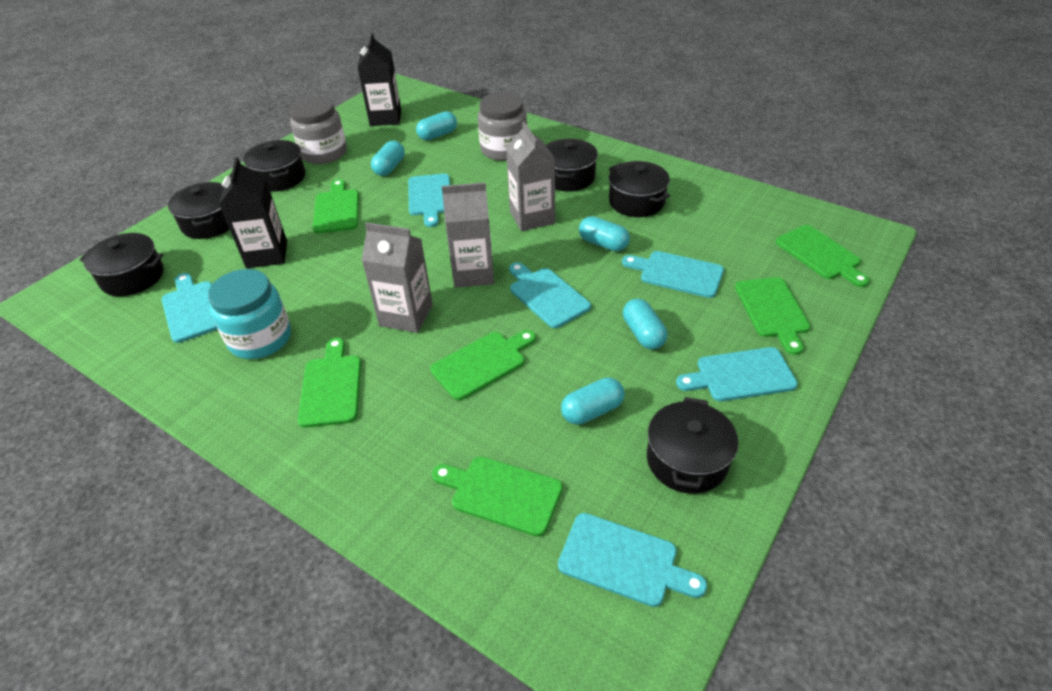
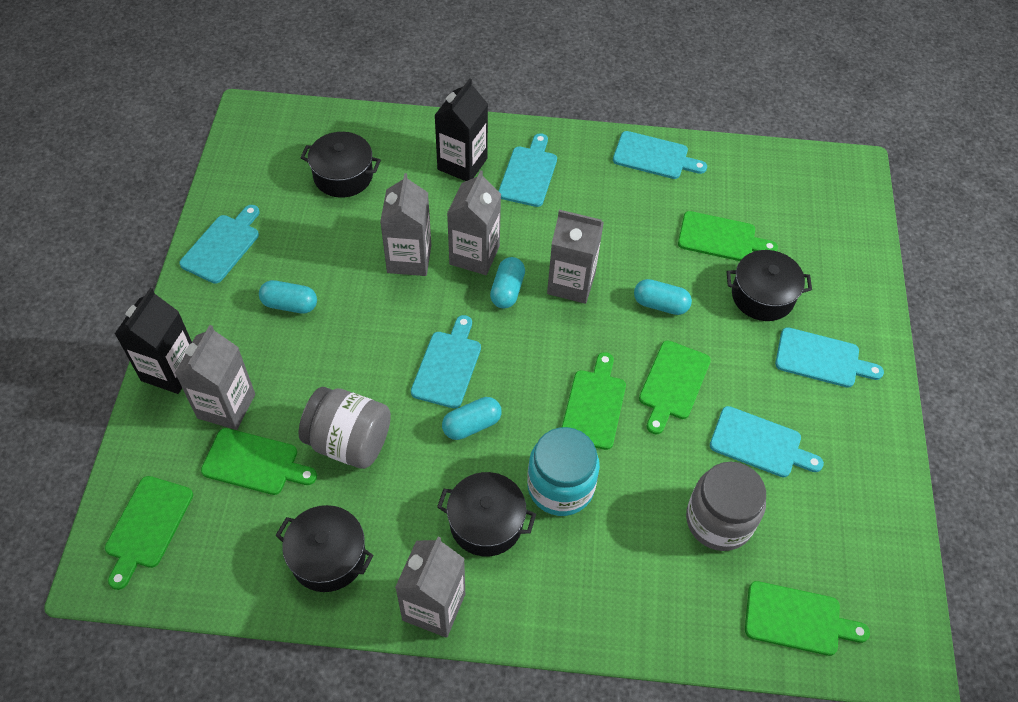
black pot: [79,233,163,296] [168,182,229,239] [243,140,305,192] [546,139,598,191] [609,161,670,217] [647,397,738,494] = 6 -> [275,505,374,592] [300,132,381,198] [437,472,536,556] [727,250,812,321] = 4
grey carton: [362,222,433,333] [442,182,494,288] [506,122,555,231] = 3 -> [175,325,255,430] [380,173,431,276] [395,537,465,638] [447,170,501,275] [547,210,604,304] = 5
turquoise capsule: [371,141,405,176] [416,111,457,140] [561,378,625,425] [579,216,630,251] [623,298,667,349] = 5 -> [259,280,317,314] [442,397,502,440] [490,257,525,309] [634,279,692,315] = 4

